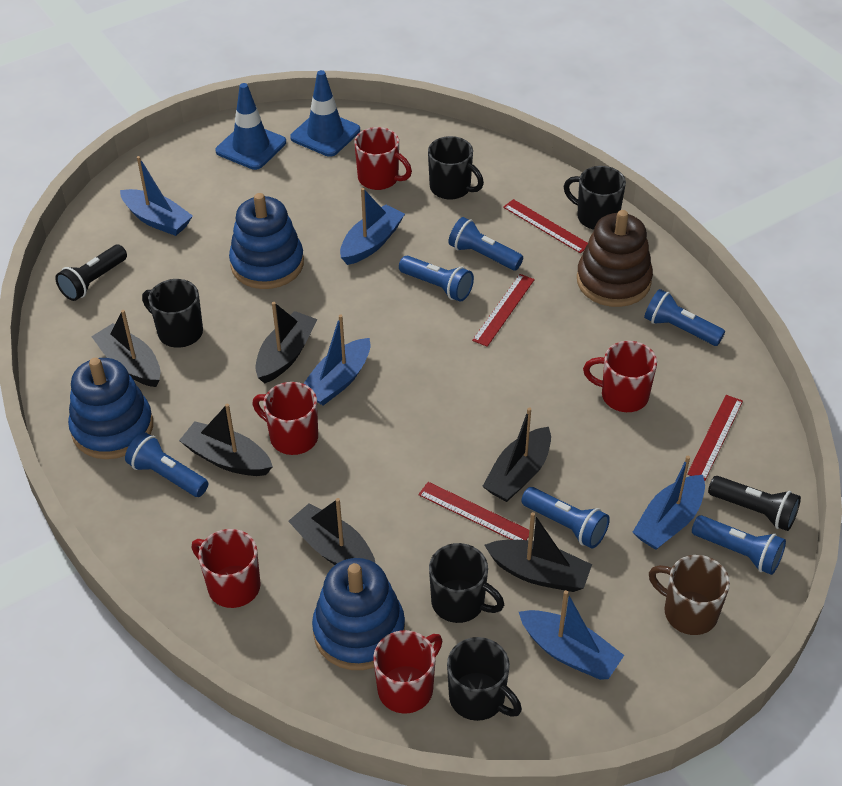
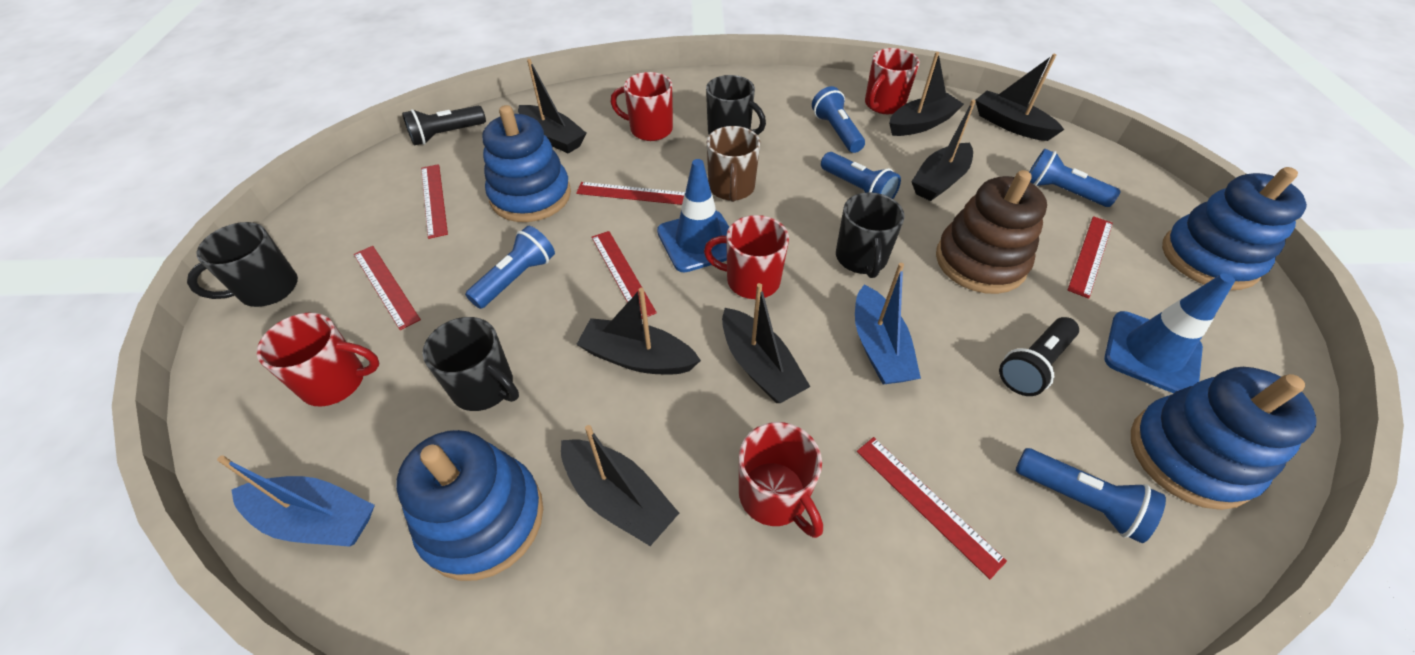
black boat: [91,310,160,387] [179,404,273,476] [255,302,317,384] [288,498,375,565] [482,407,551,502] [484,512,592,592] = 6 -> [518,59,587,154] [561,425,679,546] [576,288,701,374] [722,283,810,403] [889,52,964,136] [911,100,976,201] [975,54,1064,141] = 7
black mug: [142,279,203,348] [428,136,484,200] [429,543,504,623] [447,637,522,721] [564,166,626,230] = 5 -> [187,222,298,307] [422,317,519,411] [706,75,766,135] [836,192,905,278] = 4
blue boat: [120,156,193,236] [303,314,370,406] [340,188,405,265] [519,590,624,680] [632,456,705,550] = 5 -> [217,455,375,547] [855,263,921,385] = 2
blue flashlight: [125,432,208,497] [399,255,474,302] [448,217,523,270] [521,487,610,548] [644,289,725,346] [692,515,786,575] = 6 -> [465,226,555,309] [812,86,865,153] [821,152,901,199] [1015,448,1166,543] [1029,149,1121,207] = 5
blue stacking toy: [68,358,153,459] [229,193,304,289] [312,558,405,670] = 3 -> [396,430,543,581] [482,105,571,222] [1131,367,1316,510] [1162,167,1307,290] = 4
red ruler: [418,482,529,540] [472,274,535,347] [503,199,588,253] [687,395,743,481] = 4 -> [354,246,421,330] [421,164,448,239] [576,182,685,205] [591,231,657,318] [857,437,1007,579] [1068,216,1113,299] = 6

